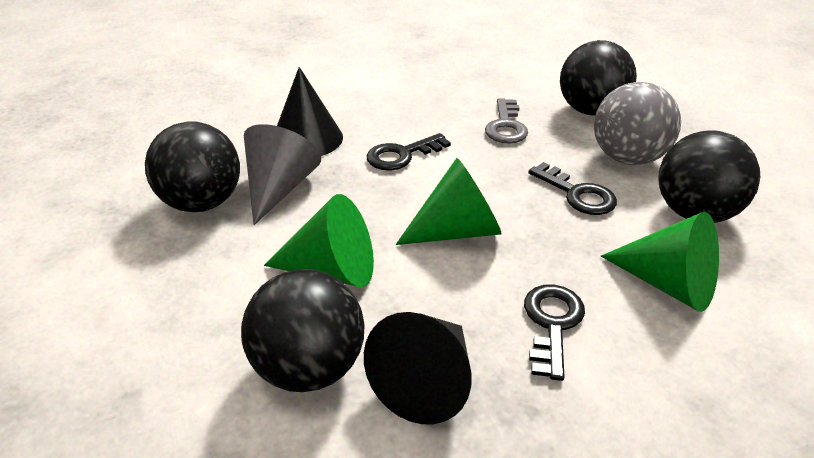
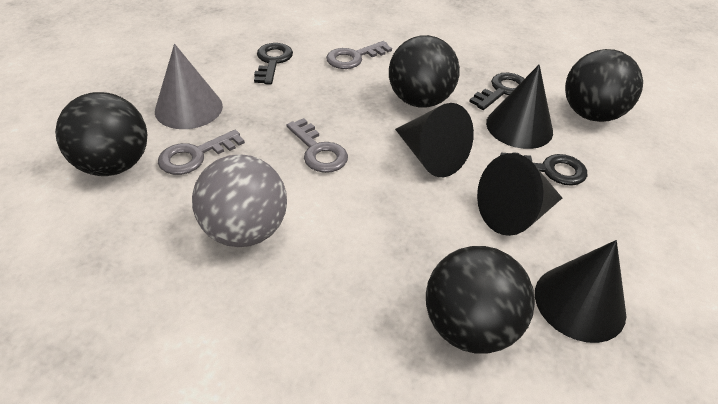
black cone: [277,67,343,156] [364,312,472,424] = 2 -> [395,103,474,177] [477,153,562,236] [486,64,553,149] [535,240,626,343] = 4
green cone: [264,194,374,287] [396,158,502,245] [601,212,719,312] = 3 -> none = 0
grey key: [485,98,528,143] = 1 -> [158,130,245,175] [286,118,348,173] [326,41,392,69] = 3

